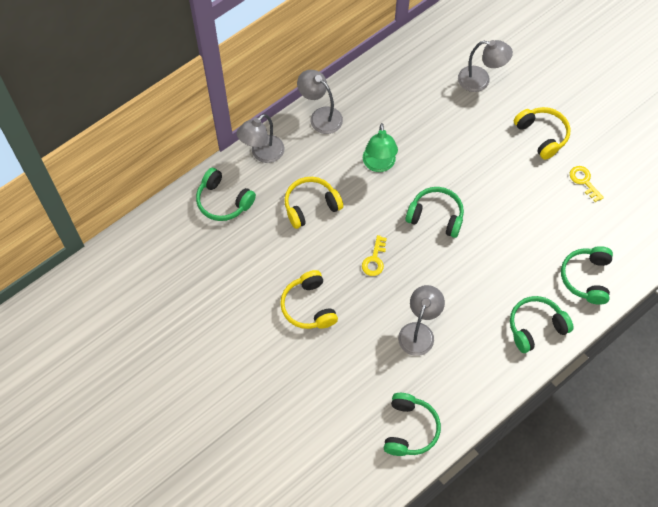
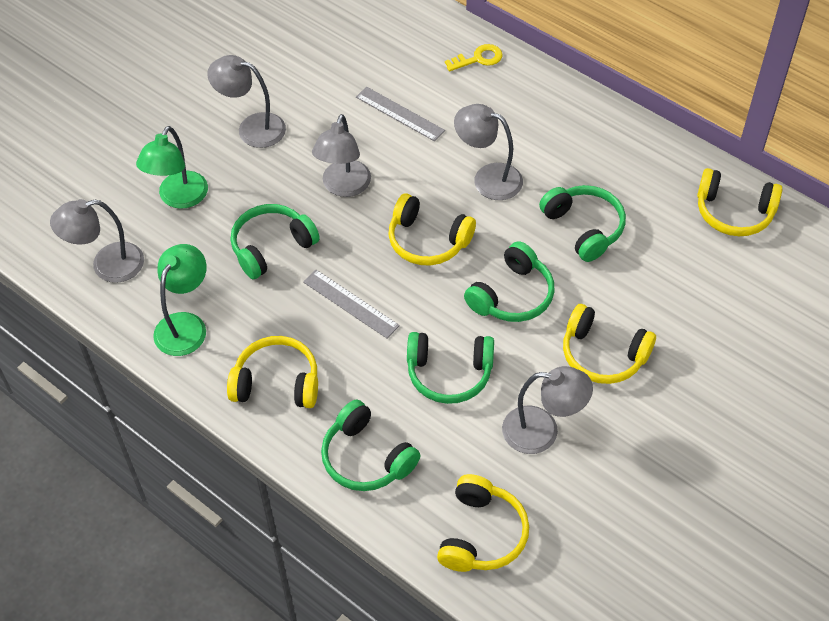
green lamp: [363,123,398,172] = 1 -> [136,126,208,209] [153,244,207,356] = 2
grey lamp: [237,114,285,163] [297,70,343,134] [398,285,445,356] [458,40,513,92] = 4 -> [50,199,144,283] [207,55,286,148] [312,114,371,197] [454,104,523,200] [502,366,593,454] = 5
grey ruler: none = 0 -> [303,270,400,338] [356,87,445,141] = 2
yellow headphones: [280,270,338,329] [284,177,343,229] [514,107,570,160] = 3 -> [227,336,318,408] [388,193,476,265] [437,474,529,572] [563,304,656,384] [697,168,782,236] = 5
yellow key: [362,235,387,276] [570,166,604,202] = 2 -> [445,44,502,71] = 1

